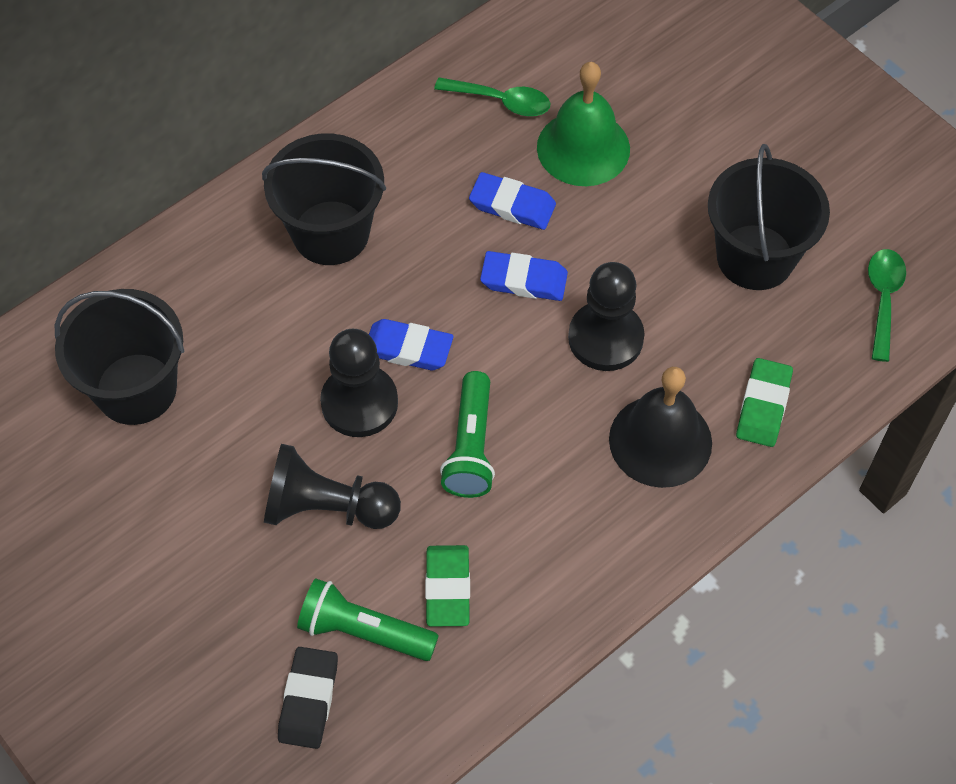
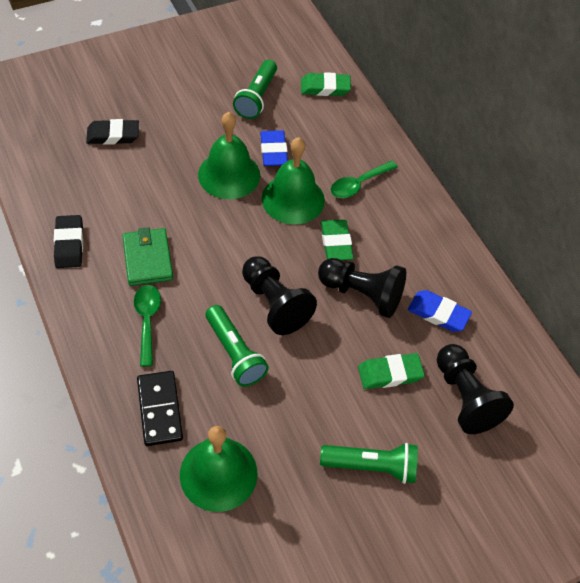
black bell: [609,367,712,488] = 1 -> none = 0
black bucket: [55,289,184,425] [262,134,386,265] [708,144,830,290] = 3 -> none = 0
black domino: none = 0 -> [137,371,183,446] = 1
black eraser: [278,647,338,749] = 1 -> [54,215,83,268] [86,119,139,145] = 2
blue eraser: [369,319,454,370] [469,172,556,230] [480,251,568,301] = 3 -> [260,130,288,166] [408,290,472,332] = 2
green bell: [537,62,630,186] = 1 -> [180,426,257,512] [198,112,260,199] [262,137,325,225] = 3
green eraser: [425,545,470,627] [736,358,793,447] = 2 -> [301,72,351,96] [321,220,354,260] [358,353,425,389] = 3
green flashlight: [297,578,439,661] [440,371,495,498] = 2 -> [206,305,269,387] [233,60,277,119] [320,443,418,484] = 3
green wallet: none = 0 -> [122,227,173,286] = 1

